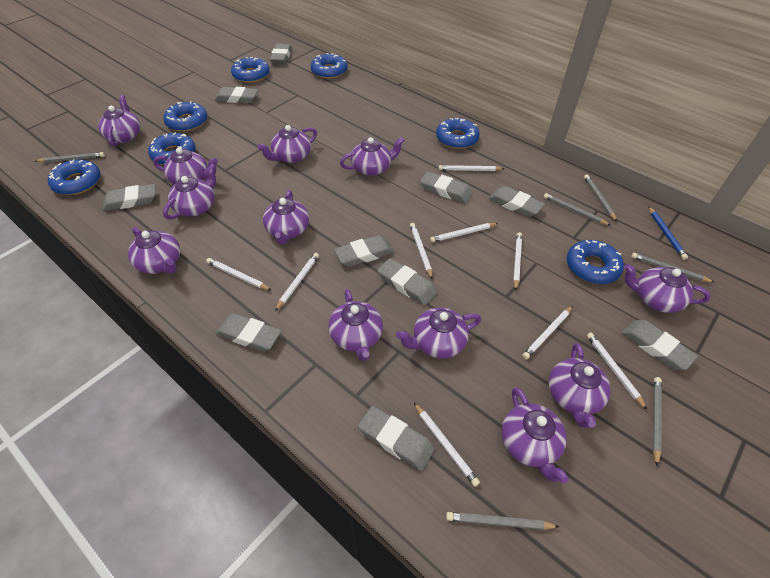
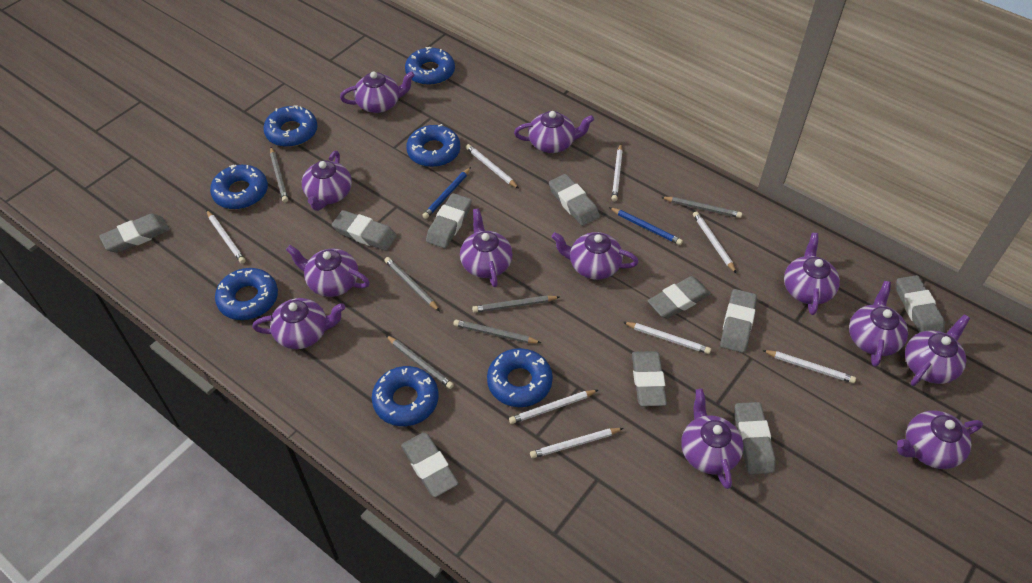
blue pencil: [649,207,688,260] = 1 -> [422,167,471,219] [609,207,683,245] = 2
white pencil: [206,258,271,290] [275,253,319,311] [410,223,433,279] [414,403,480,487] [430,223,498,242] [439,165,505,171] [513,232,522,291] [522,306,573,359] [587,333,647,410] = 9 -> [206,210,246,264] [466,144,519,189] [509,390,598,424] [530,428,624,458] [611,143,623,202] [623,322,711,354] [693,211,737,274] [762,350,856,383] = 8

